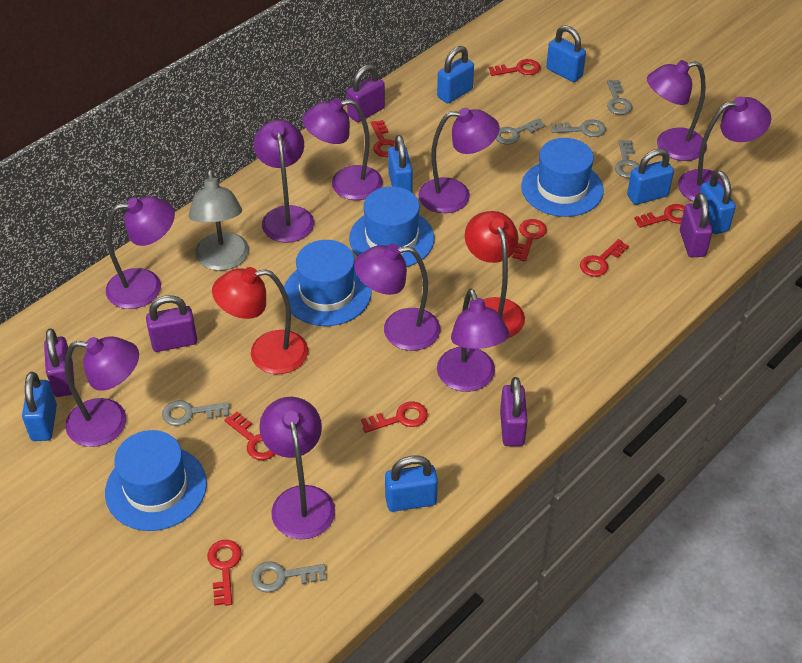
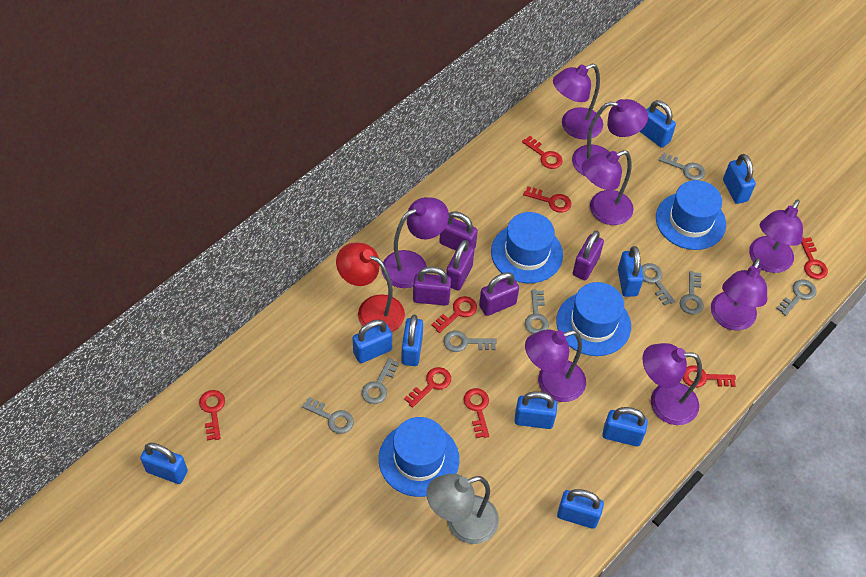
blue padlock: [22,372,57,441] [385,455,438,512] [388,135,413,192] [437,46,474,103] [546,25,586,82] [627,149,674,205] [700,170,736,234] = 7 -> [140,443,188,484] [353,320,392,363] [401,315,423,366] [514,391,557,429] [557,489,604,529] [602,407,648,446] [618,246,643,297] [640,100,676,148] [723,154,756,204] = 9
grey key: [162,400,230,426] [251,561,326,593] [496,118,545,145] [551,120,606,137] [607,80,632,115] [615,140,639,178] = 6 -> [302,397,354,434] [362,358,399,404] [443,331,497,352] [525,290,549,334] [641,263,675,306] [659,152,705,180] [680,271,704,315] [776,279,817,316] = 8
purple lamp: [65,336,139,447] [106,196,175,309] [254,120,314,243] [259,397,335,539] [302,98,383,200] [354,244,440,351] [418,108,499,213] [437,289,509,392] [647,60,707,161] [678,97,771,202] = 10 -> [381,197,449,288] [525,329,586,402] [553,64,603,139] [572,99,648,176] [582,150,633,225] [642,343,702,425] [711,258,767,331] [749,200,803,273] = 8
red lamp: [212,267,308,374] [465,211,525,338] = 2 -> [336,243,405,332] = 1

